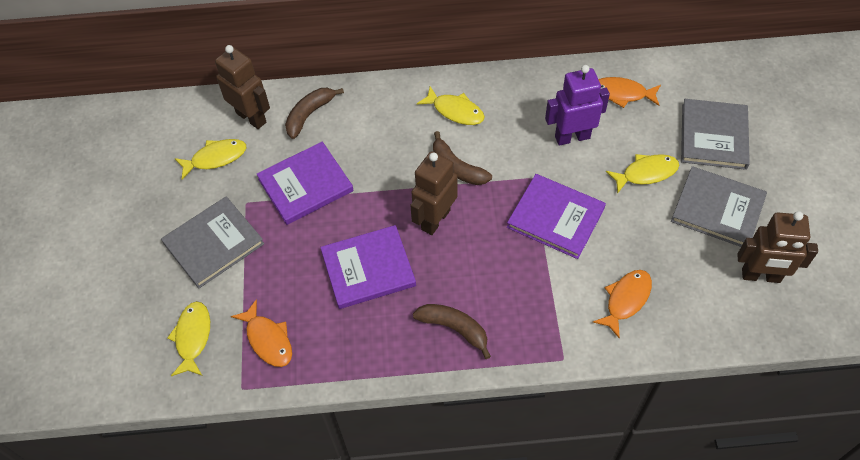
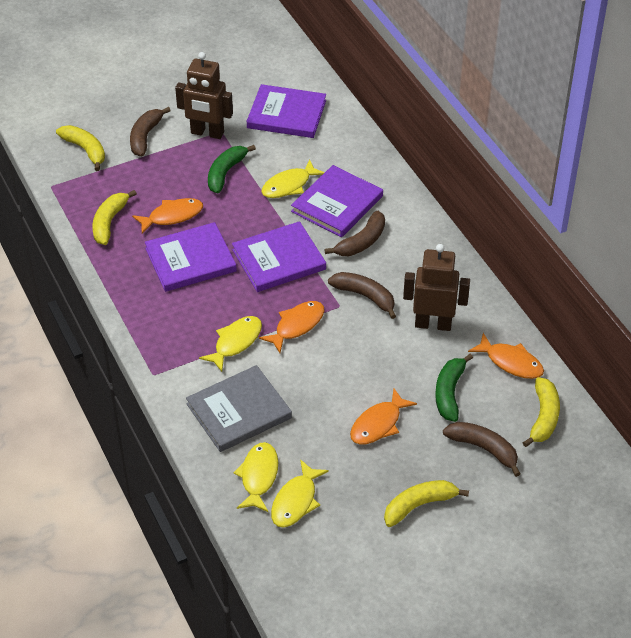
brown banana: [285,88,344,139] [413,304,491,359] [433,131,492,185] = 3 -> [130,107,171,156] [324,211,385,256] [328,272,396,319] [443,422,521,477] = 4
brown robot: [215,45,270,129] [410,151,458,235] [737,211,818,283] = 3 -> [175,52,233,139] [403,244,470,331] = 2
green banana: none = 0 -> [208,145,256,194] [435,354,473,422] = 2
grey book: [161,197,264,289] [671,166,767,247] [681,99,750,170] = 3 -> [186,365,292,452] = 1
orange fish: [231,299,292,367] [593,270,652,338] [598,77,661,108] = 3 -> [132,198,203,234] [259,301,324,353] [350,389,417,445] [468,333,544,379] = 4
purple book: [257,142,354,225] [320,225,416,309] [507,174,606,259] = 3 -> [145,222,237,292] [232,221,326,292] [247,84,326,138] [291,165,383,237] = 4
purple robot: [545,65,610,146] = 1 -> none = 0
yellow banana: none = 0 -> [56,125,105,171] [92,190,137,245] [384,480,469,527] [523,377,560,447] = 4

